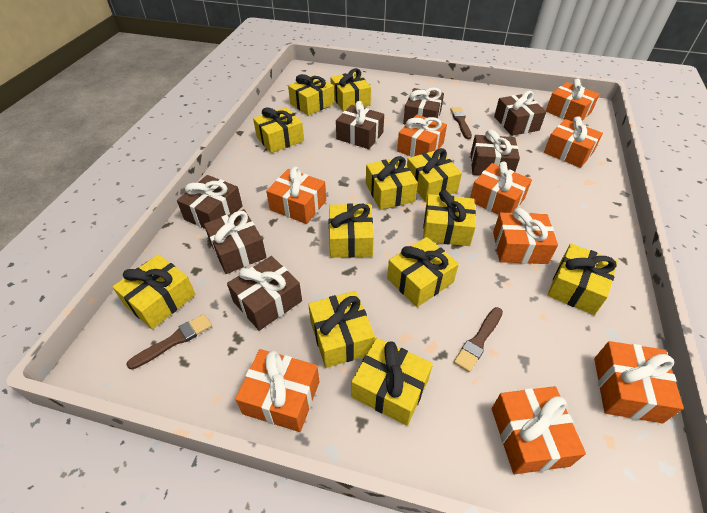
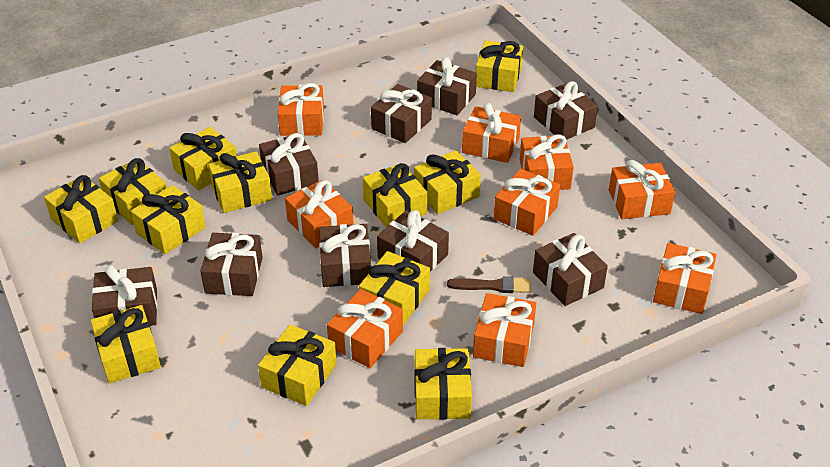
brown brush: [126,314,212,370] [450,107,472,139] [454,307,503,372] = 3 -> [447,276,531,293] = 1
brown gift: [177,175,243,229] [204,209,267,274] [227,256,302,331] [336,101,384,149] [403,87,444,125] [471,129,520,175] [494,91,546,136] = 7 -> [92,265,157,326] [200,233,263,296] [259,133,319,196] [319,224,371,287] [371,84,432,143] [377,210,449,272] [417,57,477,115] [533,233,608,306] [534,81,598,140] = 9

